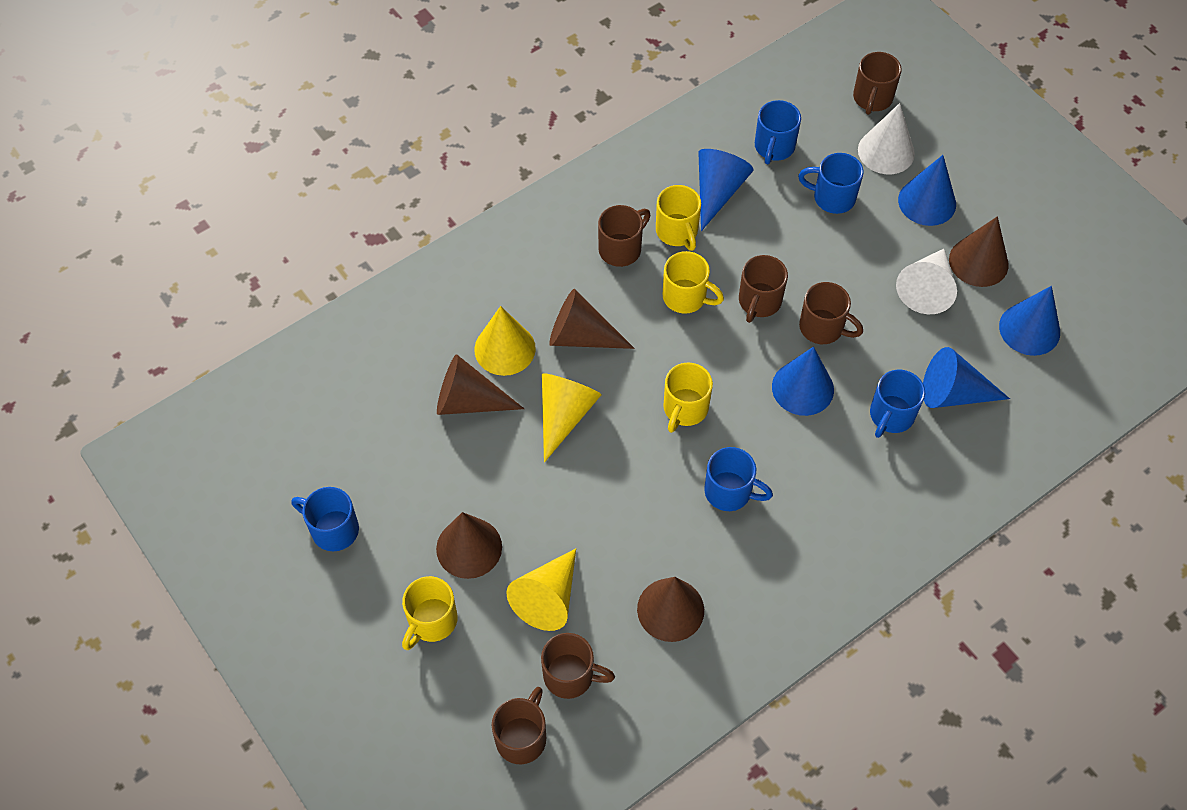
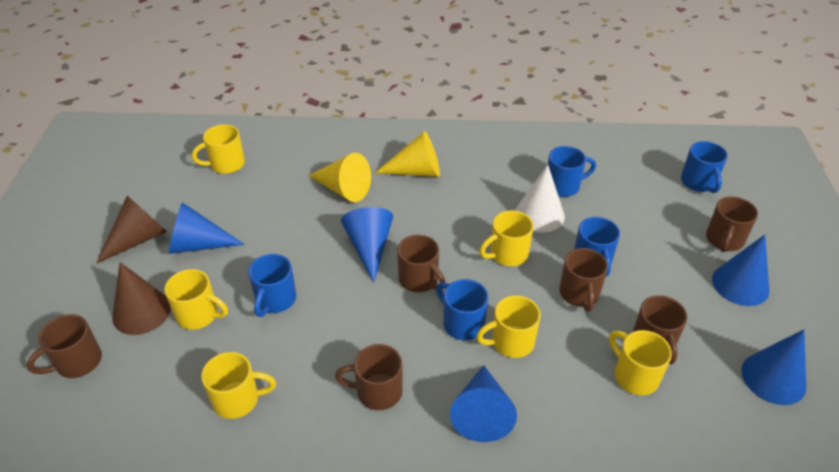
brown cone: [436,512,502,579] [437,354,524,415] [549,289,635,349] [637,577,704,642] [949,216,1008,287] = 5 -> [96,196,167,264] [112,262,171,335] = 2
white cone: [858,103,915,174] [896,249,957,314] = 2 -> [515,165,565,233] = 1
yellow cone: [474,306,536,376] [506,549,576,631] [542,373,601,463] = 3 -> [309,153,371,202] [375,131,440,177] = 2
yellow mug: [402,576,458,650] [656,185,701,251] [663,251,724,314] [664,363,713,433] = 4 -> [165,269,228,329] [192,124,245,174] [201,352,276,419] [476,295,541,358] [479,210,534,266] [609,330,672,395] = 6

